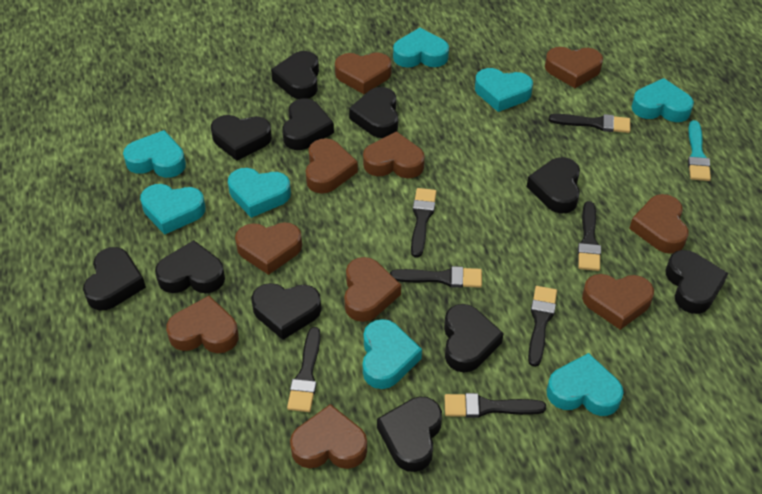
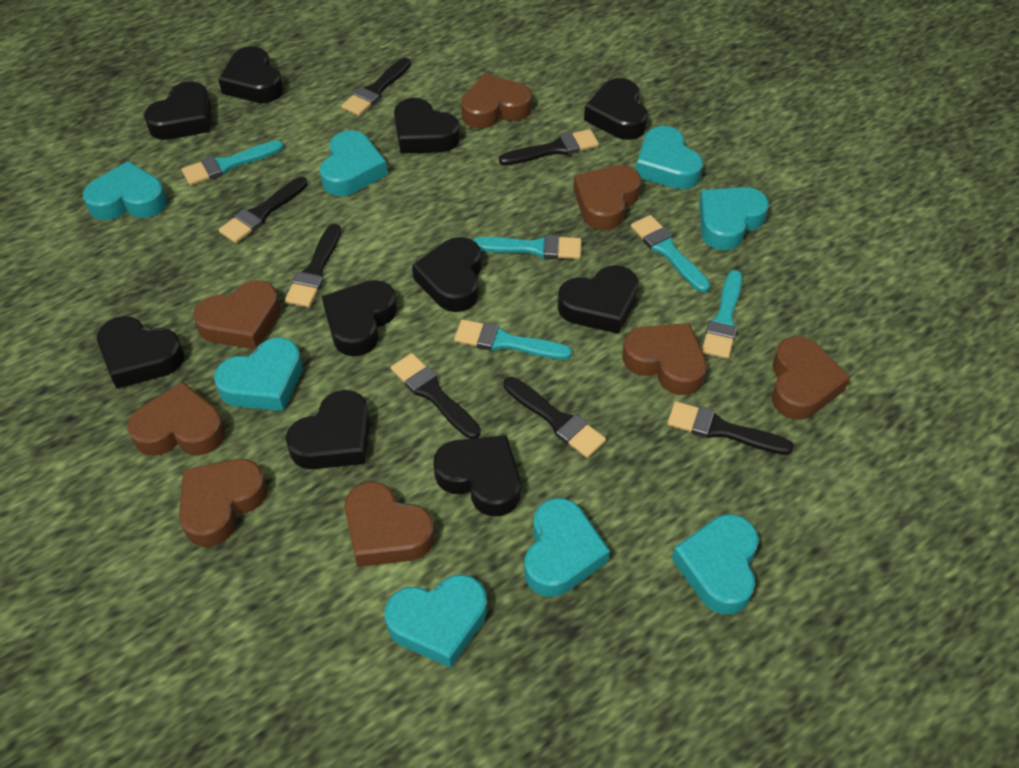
black heart: [83,247,146,311] [155,240,225,293] [211,115,272,161] [251,283,321,340] [271,51,319,99] [282,98,334,150] [349,87,398,138] [377,396,442,472] [444,304,504,373] [527,157,580,214] [665,250,728,314] = 11 -> [97,316,184,389] [144,81,211,140] [218,46,284,103] [286,390,370,469] [322,280,397,356] [394,98,460,153] [412,237,482,312] [433,435,520,516] [558,265,638,334] [584,78,648,140] = 10
brown heart: [166,296,239,353] [235,222,302,275] [290,404,367,469] [306,138,358,194] [335,52,392,94] [344,257,401,322] [363,131,425,178] [545,47,603,88] [582,274,654,330] [629,194,689,254] = 10 -> [128,382,225,456] [179,459,267,547] [193,280,281,350] [344,482,434,567] [461,74,532,128] [573,165,641,230] [622,323,707,395] [771,336,850,420] = 8
turquoise brush: [688,120,711,181] = 1 -> [182,140,284,186] [454,319,572,360] [473,234,582,259] [631,215,710,292] [702,270,742,359] = 5

